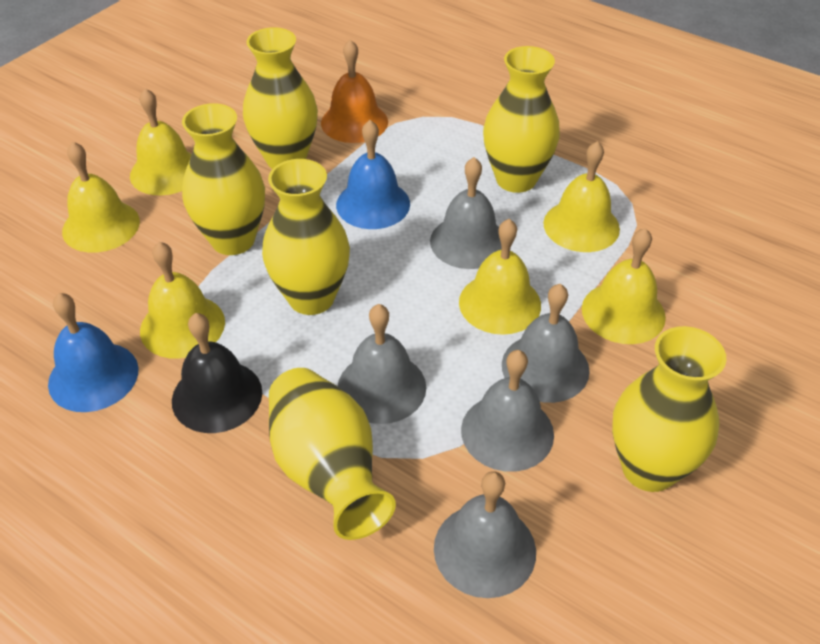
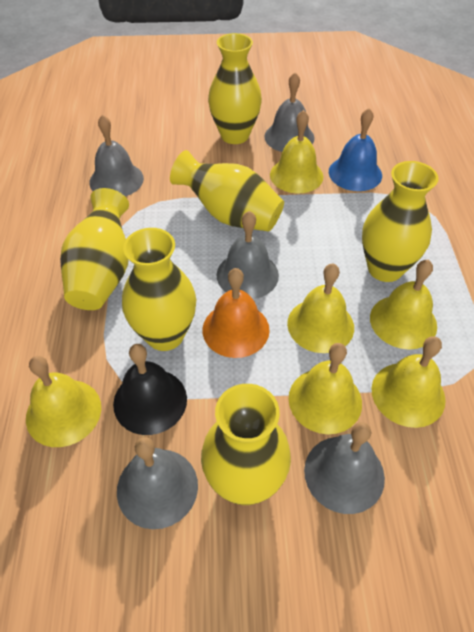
blue bell: [48,293,139,412] [336,120,410,229] = 2 -> [329,108,382,191] = 1

